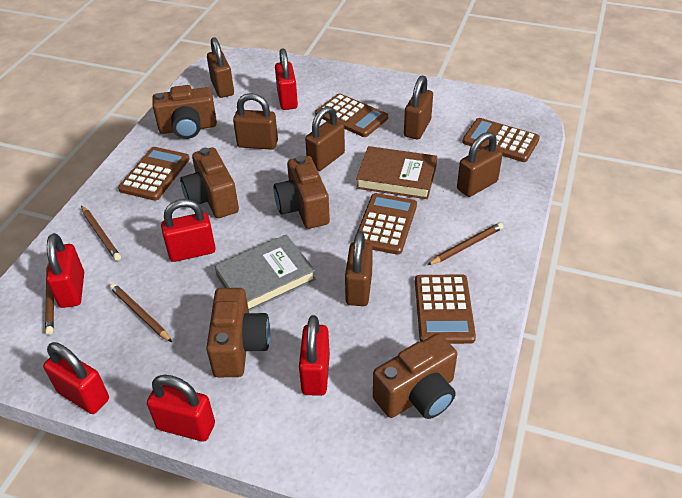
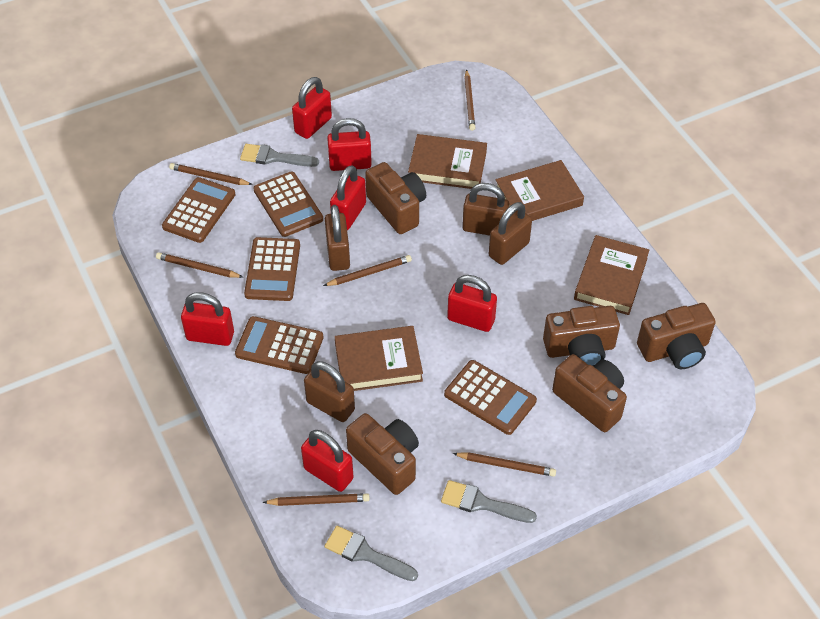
brown book: [356,146,437,199] = 1 -> [335,326,423,391] [408,134,487,189] [495,160,584,221] [574,235,649,315] = 4
brown padlock: [207,37,234,98] [233,93,278,150] [305,106,345,171] [345,231,373,306] [404,76,433,139] [457,132,503,197] = 6 -> [304,361,355,422] [325,205,350,271] [462,183,510,236] [489,202,532,265] = 4
brown pencil: [45,262,54,335] [81,205,121,261] [110,283,172,342] [427,222,503,265] = 4 -> [156,252,243,278] [169,163,253,185] [263,493,370,506] [323,255,412,286] [453,452,556,477] [464,69,475,131] = 6
grey book: [215,234,316,311] = 1 -> none = 0
grey brush: none = 0 -> [240,144,319,167] [325,526,418,581] [441,480,537,523] = 3

